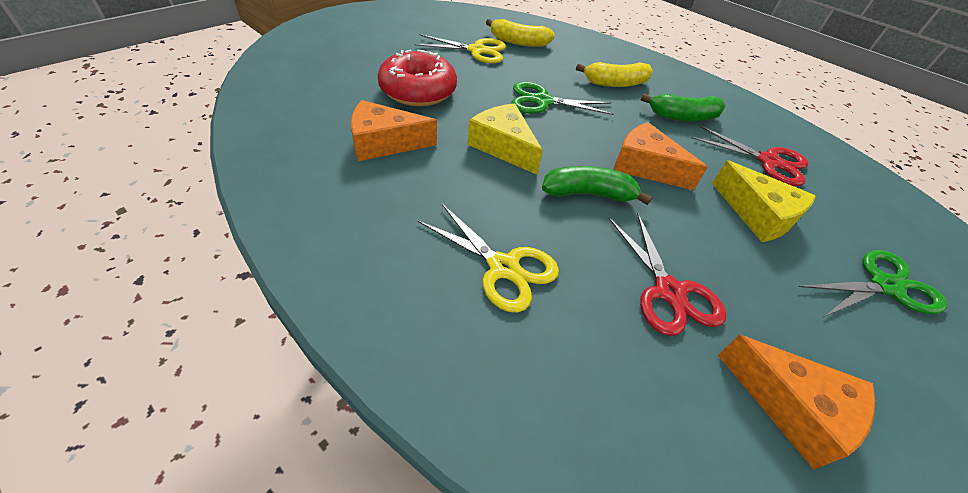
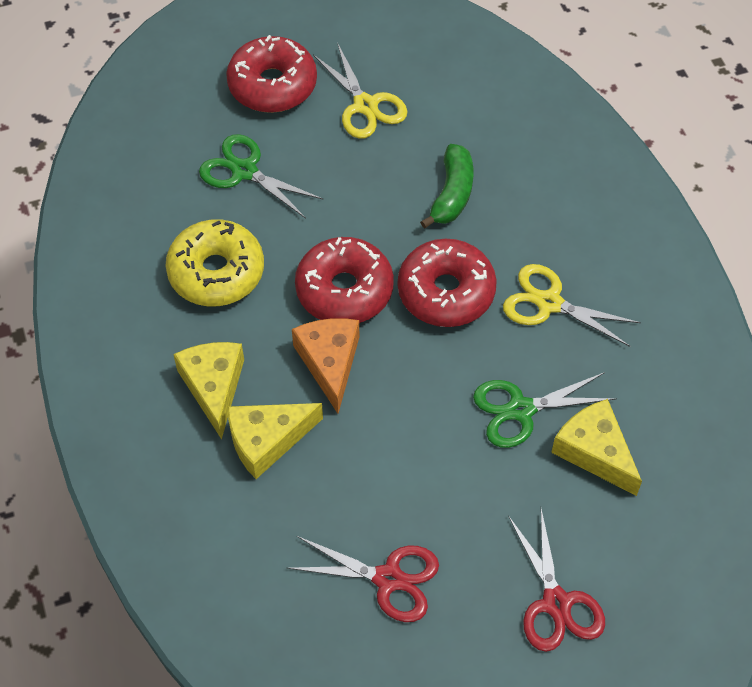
green banana: [542,166,652,205] [641,94,726,121] = 2 -> [420,144,473,229] = 1
orange cheese: [351,100,437,161] [613,122,708,190] [718,335,875,470] = 3 -> [292,318,359,414] = 1
red donut: [377,49,457,106] = 1 -> [226,35,317,113] [295,237,394,323] [398,239,497,327] = 3
yellow banana: [486,19,555,47] [576,62,653,87] = 2 -> none = 0
yellow cheese: [467,104,543,175] [712,160,816,242] = 2 -> [173,342,244,439] [227,403,323,479] [551,399,642,496] = 3
yellow donut: none = 0 -> [166,219,264,306] = 1

